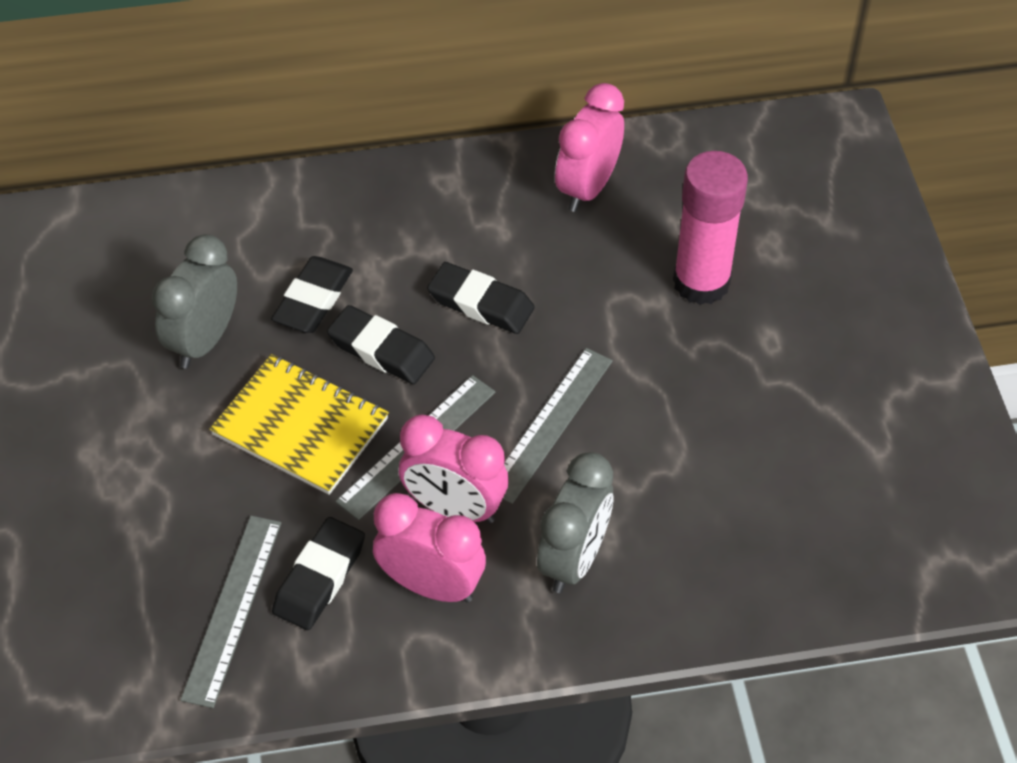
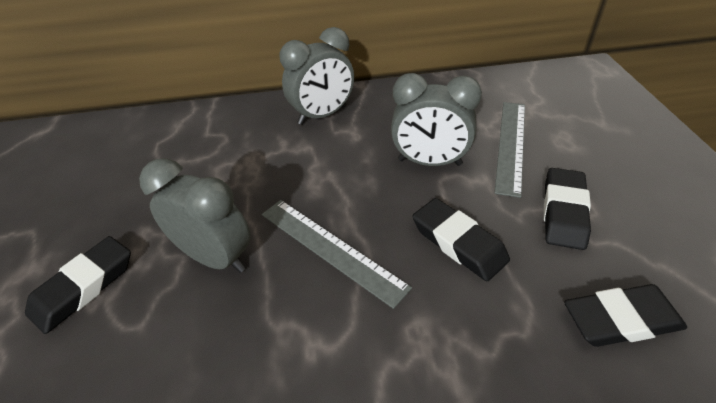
grey clock: [152,234,237,369] [537,452,614,593] = 2 -> [139,158,251,273] [280,27,354,125] [391,73,482,166] = 3
grey ruler: [181,516,281,708] [335,375,496,520] [503,348,613,504] = 3 -> [262,200,412,309] [494,102,525,198] = 2
pink clock: [373,493,486,603] [399,414,509,523] [555,83,624,212] = 3 -> none = 0
pink glue stick: [673,151,748,305] = 1 -> none = 0
yellow notebook: [210,354,389,495] = 1 -> none = 0

